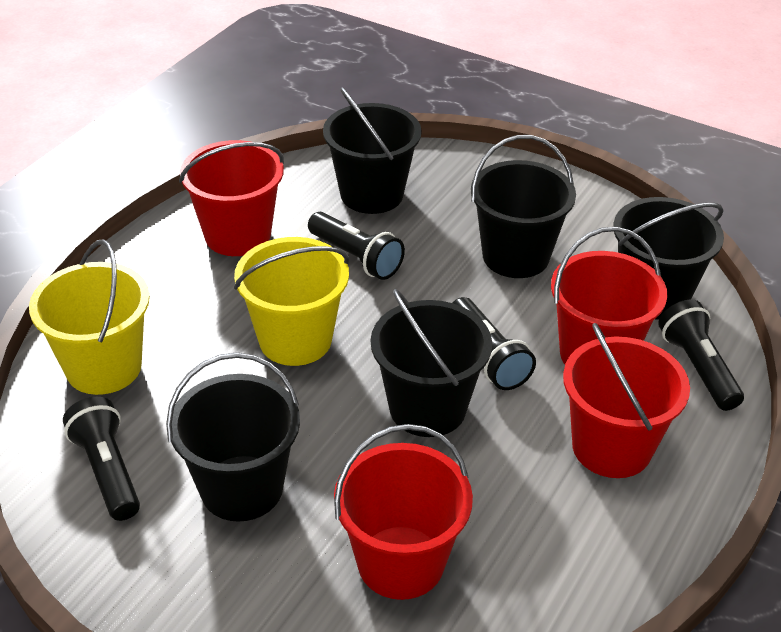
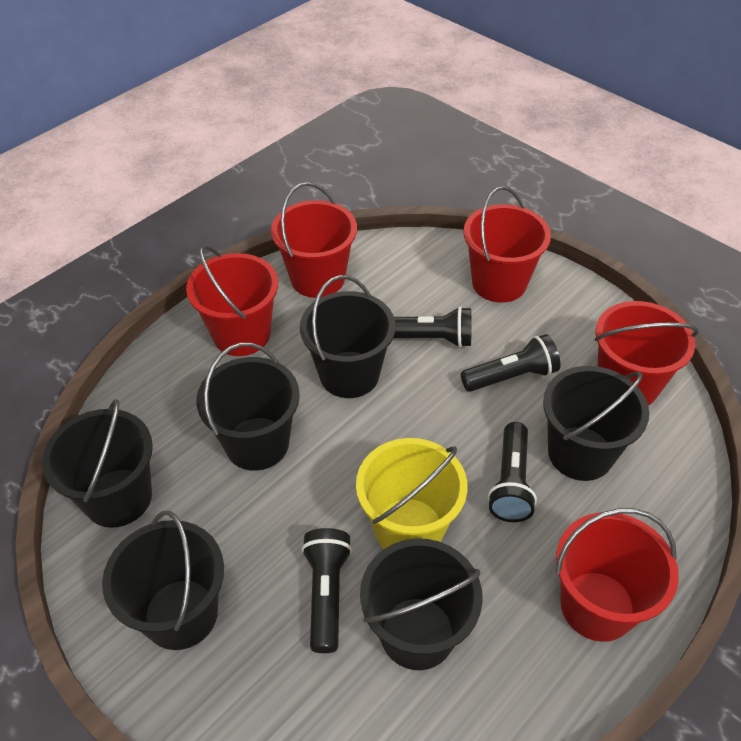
black bucket: [166,352,300,522] [323,87,422,214] [371,289,492,437] [471,135,576,278] [613,197,724,320] = 5 -> [42,399,153,528] [102,511,224,650] [196,343,300,471] [300,275,395,398] [360,538,483,670] [543,366,649,481] = 6
red bucket: [179,140,284,256] [334,424,473,600] [551,227,667,364] [563,323,690,478] = 4 -> [186,245,278,356] [271,182,357,298] [464,186,551,303] [556,508,679,642] [595,301,699,406] = 5
yellow bucket: [29,240,150,395] [234,237,349,366] = 2 -> [356,438,468,549] = 1

